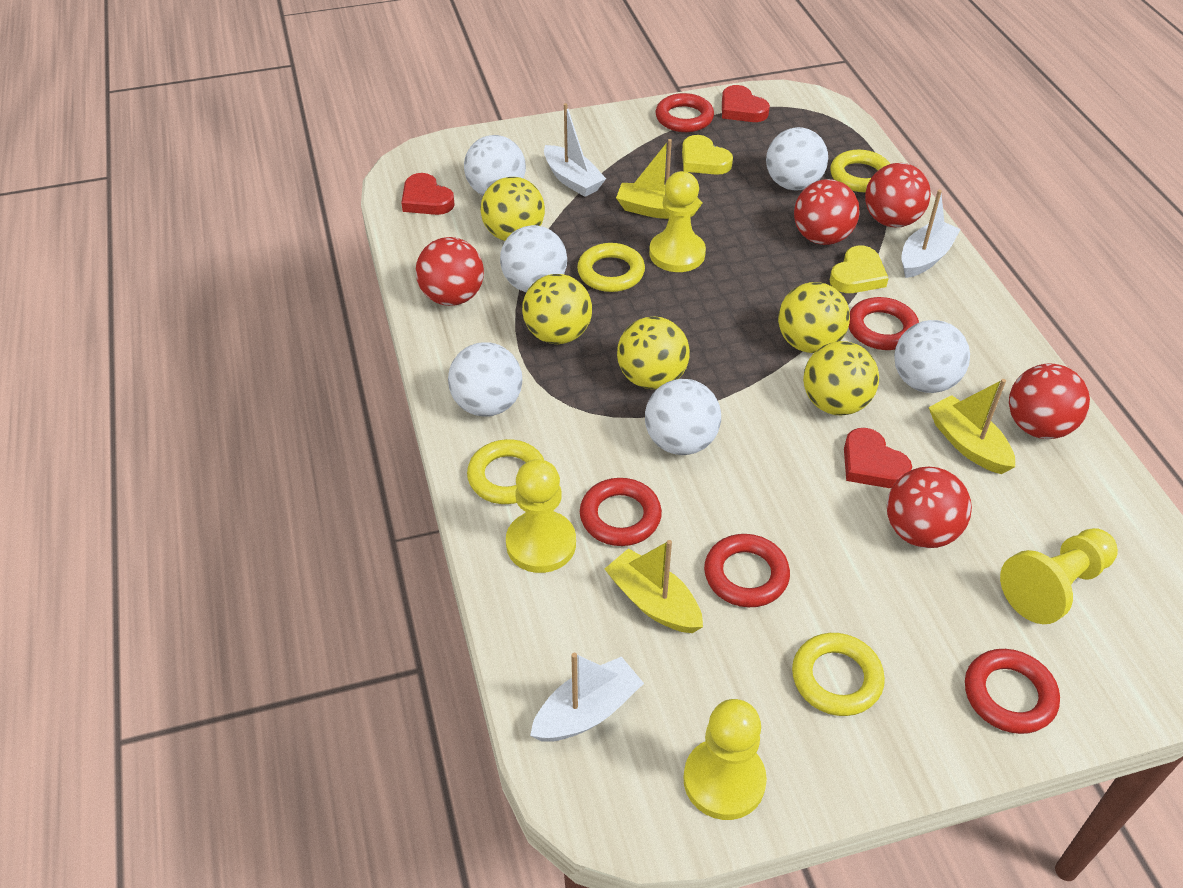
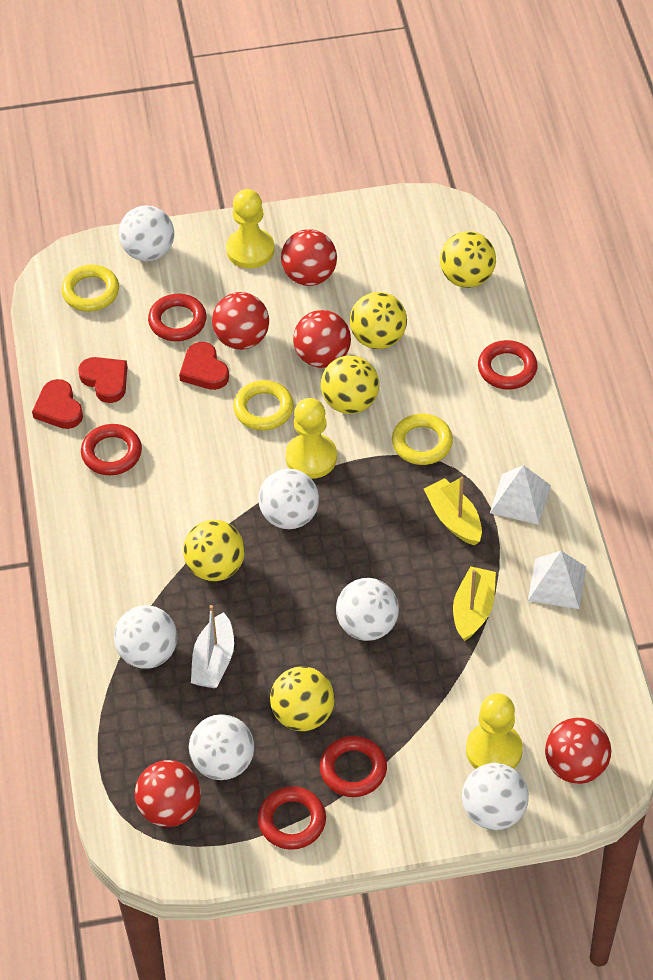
white boat: [530,653,644,742] [544,103,606,197] [901,190,961,278] = 3 -> [191,605,234,688] = 1
white pyramid: none = 0 -> [490,465,551,525] [528,551,586,609] = 2
yellow boat: [605,540,703,633] [616,139,702,219] [929,379,1015,474] = 3 -> [424,476,482,546] [453,566,496,641] = 2
yellow heart: [682,135,733,175] [830,246,889,293] = 2 -> none = 0
yellow pawn: [506,459,576,573] [649,171,706,272] [683,699,767,820] [1000,528,1118,624] = 4 -> [226,189,275,269] [285,398,337,479] [466,693,523,769] = 3
yellow ring: [467,439,544,504] [577,243,645,292] [792,633,885,716] [830,150,890,192] = 4 -> [61,265,119,312] [233,380,294,431] [392,414,453,465] = 3

